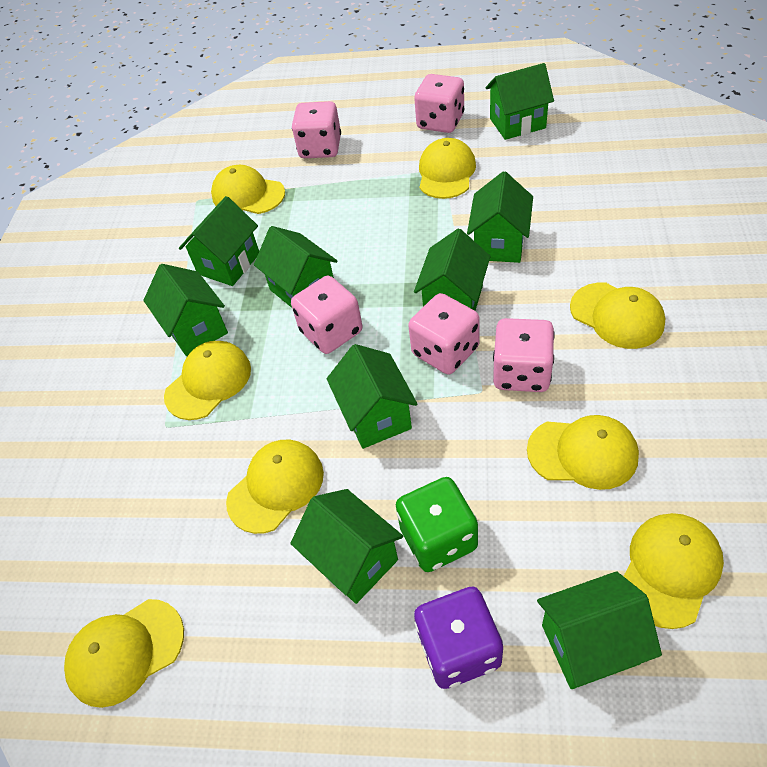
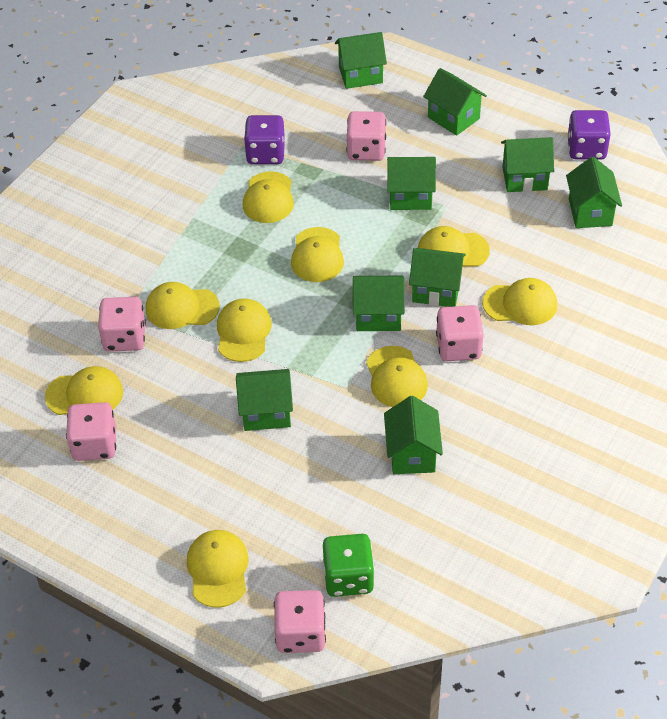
purple dice: [414,587,503,689] = 1 -> [244,115,285,164] [567,110,611,160] = 2
yellow cap: [64,599,184,708] [164,341,251,420] [211,165,285,214] [226,440,324,534] [419,138,476,199] [527,415,639,490] [570,283,665,349] [624,513,724,629] = 8 -> [45,366,123,415] [146,282,220,329] [187,530,249,608] [217,298,272,362] [243,171,294,223] [291,227,344,282] [366,346,428,407] [418,226,490,267] [482,278,557,325] = 9

